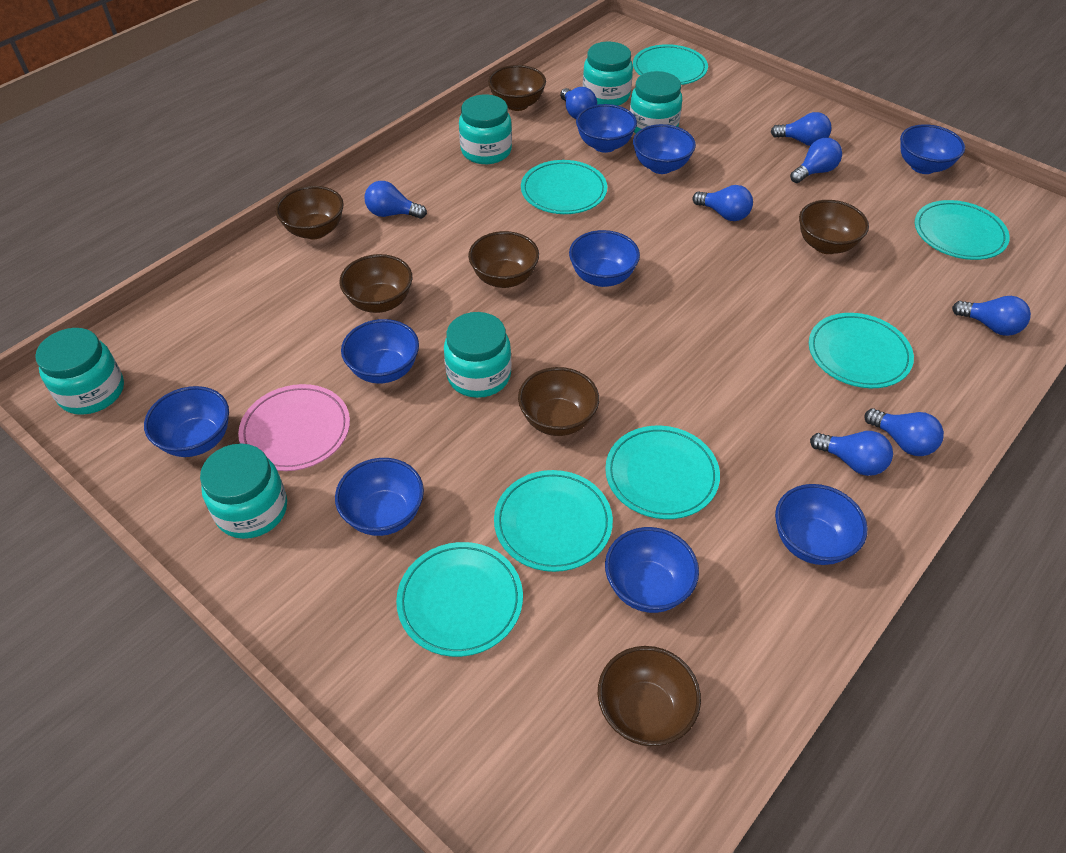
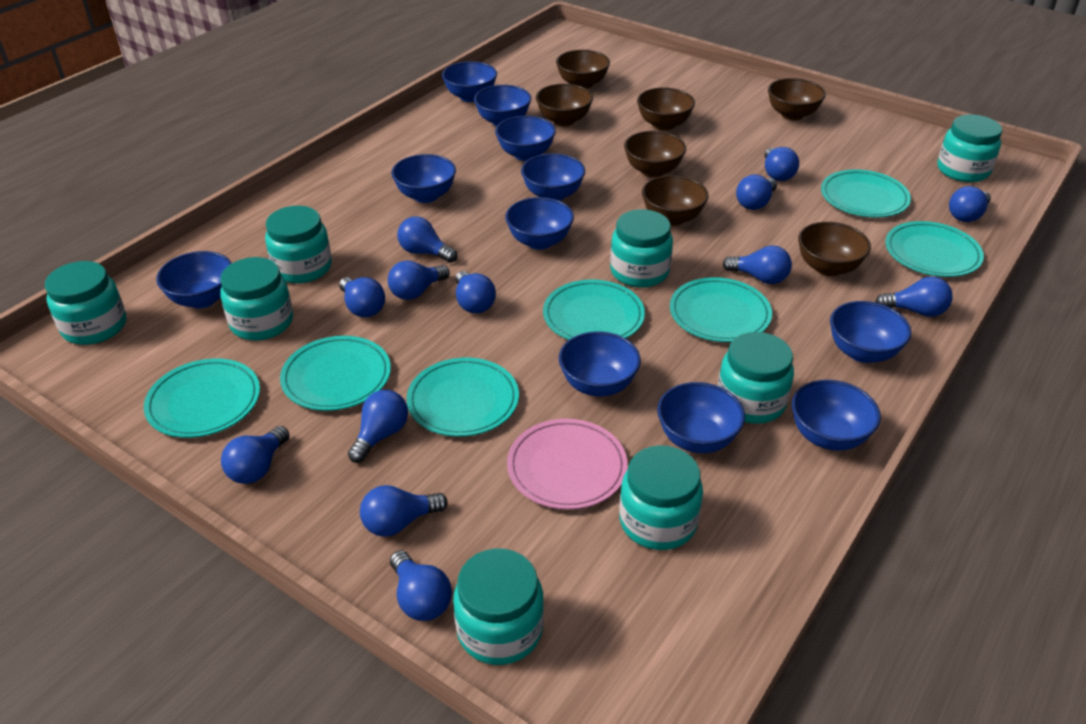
blue bowl: [144,386,229,457] [335,458,424,536] [341,319,419,384] [569,230,640,287] [576,104,637,153] [605,527,699,613] [633,124,696,174] [775,484,868,565] [900,124,965,174] = 9 -> [156,251,232,308] [391,154,456,203] [442,61,497,102] [474,85,531,127] [495,116,556,161] [505,197,574,250] [521,153,585,201] [559,331,641,397] [657,382,745,453] [792,380,881,451] [830,301,911,363] = 11
blue light bulb: [364,181,427,219] [560,87,597,119] [692,185,753,221] [771,112,831,146] [790,138,842,183] [810,431,893,476] [864,408,944,456] [952,296,1031,336] = 8 -> [221,426,290,484] [339,277,385,317] [348,390,408,463] [360,485,448,537] [388,260,450,300] [390,550,452,621] [397,216,457,263] [455,271,496,313] [723,246,792,284] [736,175,777,210] [764,147,799,181] [875,277,953,317] [949,186,991,222] = 13
turquoise jar: [35,328,124,415] [200,443,287,539] [444,312,511,398] [459,94,512,164] [583,42,633,106] [630,71,682,133] = 6 -> [45,261,126,345] [220,257,293,340] [265,206,332,283] [453,548,544,665] [610,209,673,288] [619,445,703,550] [718,332,794,424] [938,115,1002,182] = 8

